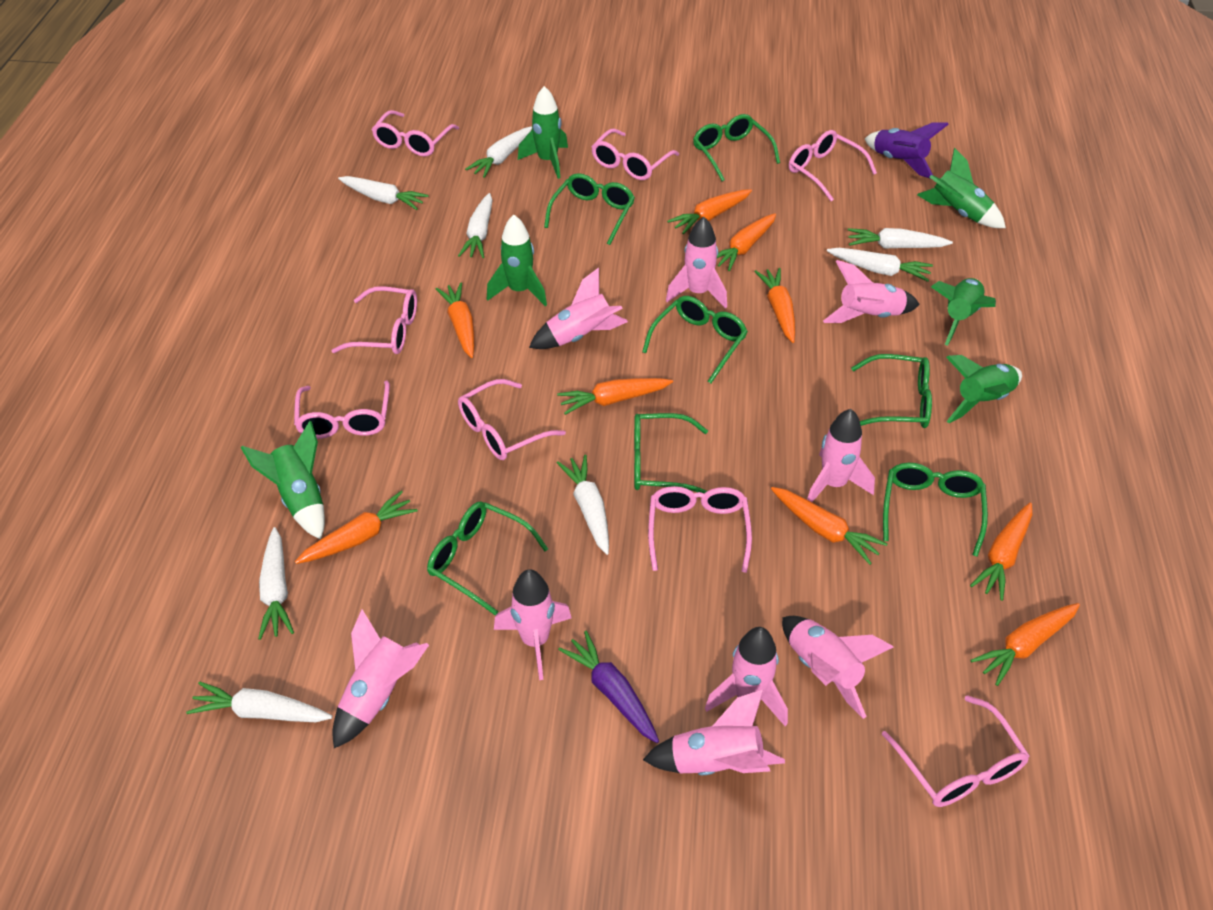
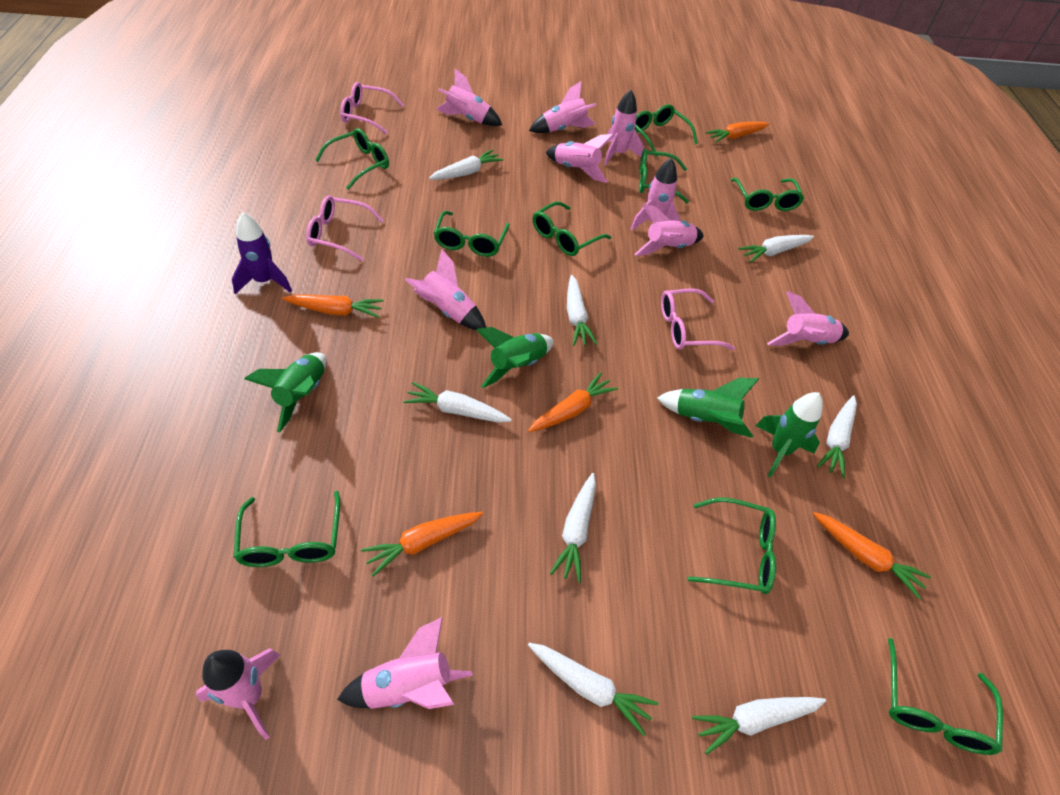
green glasses: [427,501,548,615] [544,173,635,245] [634,413,708,493] [642,296,748,383] [693,114,780,181] [851,354,932,428] [883,463,988,557] = 7 -> [233,491,340,567] [315,128,389,190] [434,211,510,257] [533,202,612,256] [635,104,698,157] [639,148,689,203] [688,498,776,594] [731,178,804,211] [888,638,1003,755] = 9
green rocket: [241,421,325,539] [487,215,547,306] [518,86,568,179] [917,148,1006,228] [931,278,996,346] [946,355,1022,423] = 6 -> [244,352,326,433] [476,327,554,388] [657,378,759,438] [756,392,823,477] = 4
orange carrot: [295,491,418,564] [436,282,475,358] [557,378,673,415] [667,189,752,234] [717,213,776,271] [754,268,795,343] [771,487,887,565] [970,502,1032,601] [971,603,1080,686] = 9 -> [282,295,384,318] [361,512,483,577] [528,372,618,432] [705,122,770,143] [813,512,931,599] = 5
pink glasses: [294,381,390,439] [331,286,417,354] [372,110,459,157] [458,379,566,460] [591,129,679,180] [648,486,752,573] [789,130,877,201] [882,695,1029,807] = 8 -> [306,195,384,261] [340,82,404,134] [661,288,735,350] = 3
pink rocket: [332,609,429,748] [494,569,571,680] [529,268,628,349] [643,689,785,775] [666,216,727,309] [705,627,788,726] [782,616,894,719] [807,409,875,502] [823,260,920,323] = 9 -> [196,648,280,740] [337,617,473,709] [405,249,486,330] [436,69,502,126] [529,81,596,133] [545,134,614,183] [604,90,644,166] [631,158,681,230] [634,204,704,256] [767,291,849,346] = 10
purple carrot: [558,631,659,743] = 1 -> none = 0

